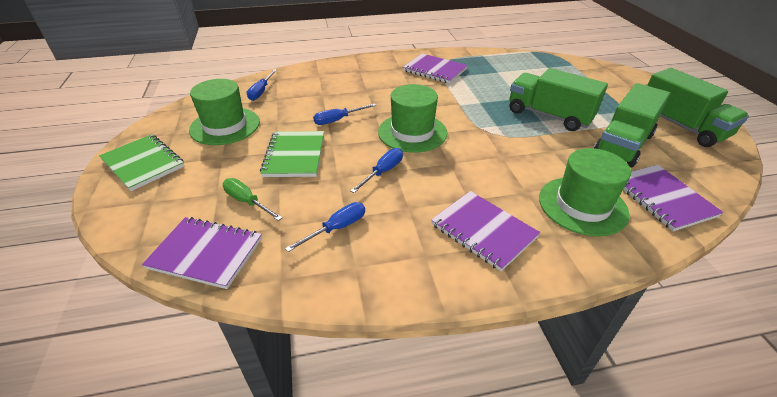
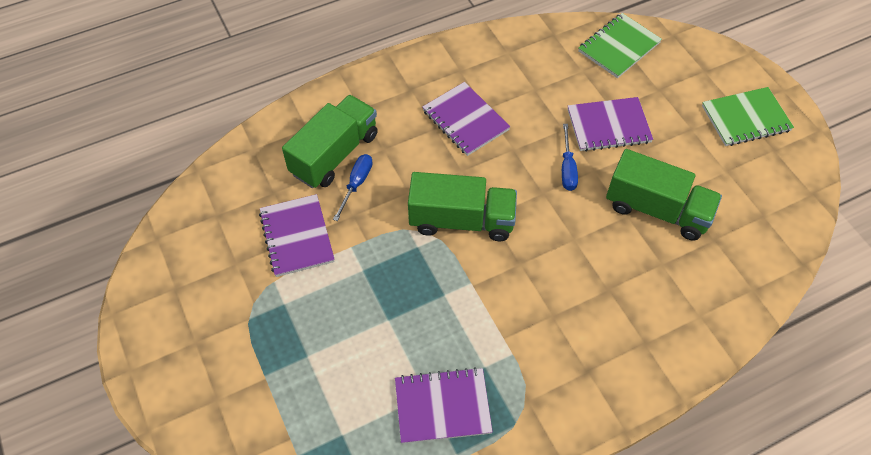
blue screwdriver: [247,69,277,101] [285,202,365,252] [313,103,376,125] [350,148,403,193] = 4 -> [333,154,373,221] [562,124,578,191] = 2
green hat: [189,79,260,145] [378,84,447,153] [539,148,631,236] = 3 -> none = 0
green screwdriver: [222,178,283,221] = 1 -> none = 0

